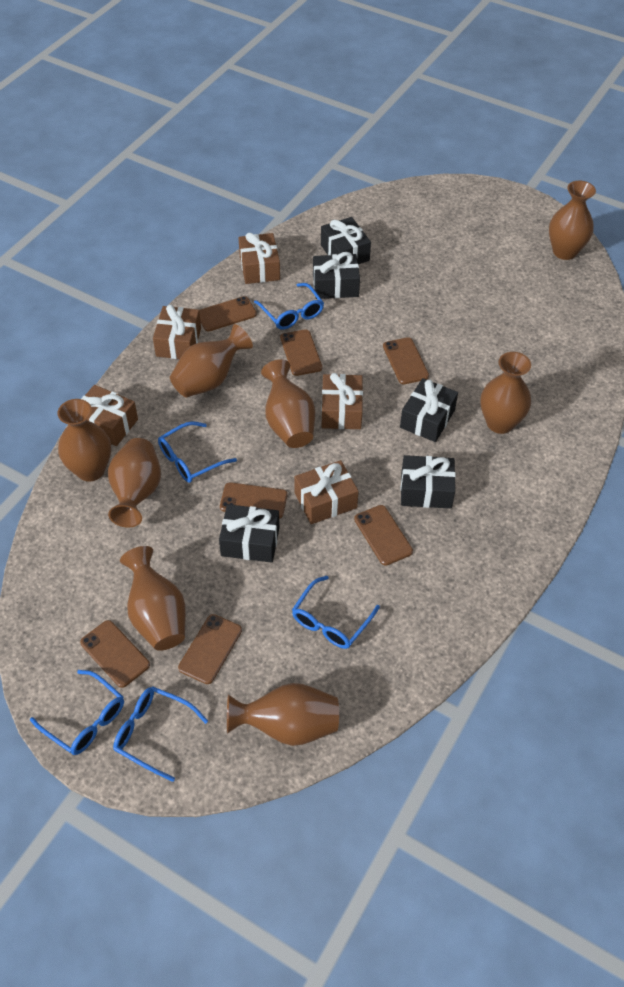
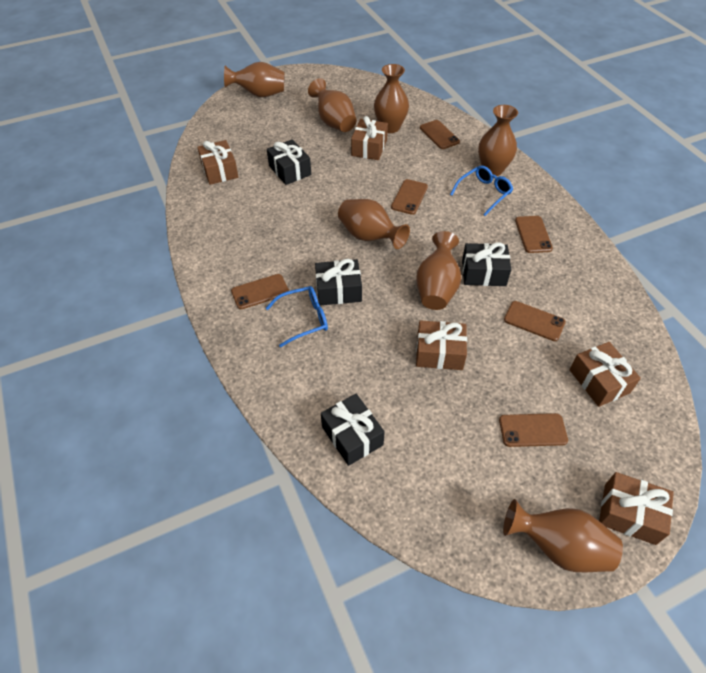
black gift: [219,504,279,563] [313,252,360,299] [321,217,371,264] [400,378,458,442] [401,455,456,509] = 5 -> [267,139,311,185] [315,259,362,305] [321,394,385,466] [462,242,511,286] = 4
blue glasses: [30,670,124,755] [113,687,208,782] [158,421,237,483] [254,283,324,330] [292,576,380,649] = 5 -> [266,286,328,347] [450,165,513,216] = 2
brown phone: [80,620,150,688] [178,614,242,684] [199,296,257,332] [220,482,287,519] [280,329,322,376] [354,505,413,566] [383,337,429,385] = 7 -> [231,274,289,309] [391,179,428,215] [420,120,460,149] [499,413,568,447] [504,301,566,341] [515,216,553,253] = 6
brown vase: [58,399,111,482] [108,438,161,528] [120,546,186,651] [170,324,253,398] [227,683,339,746] [261,359,315,448] [480,352,531,434] [549,181,596,260] = 8 -> [224,62,284,97] [308,78,356,132] [338,199,410,249] [374,64,409,133] [416,231,461,310] [478,105,518,176] [503,499,623,572] = 7

